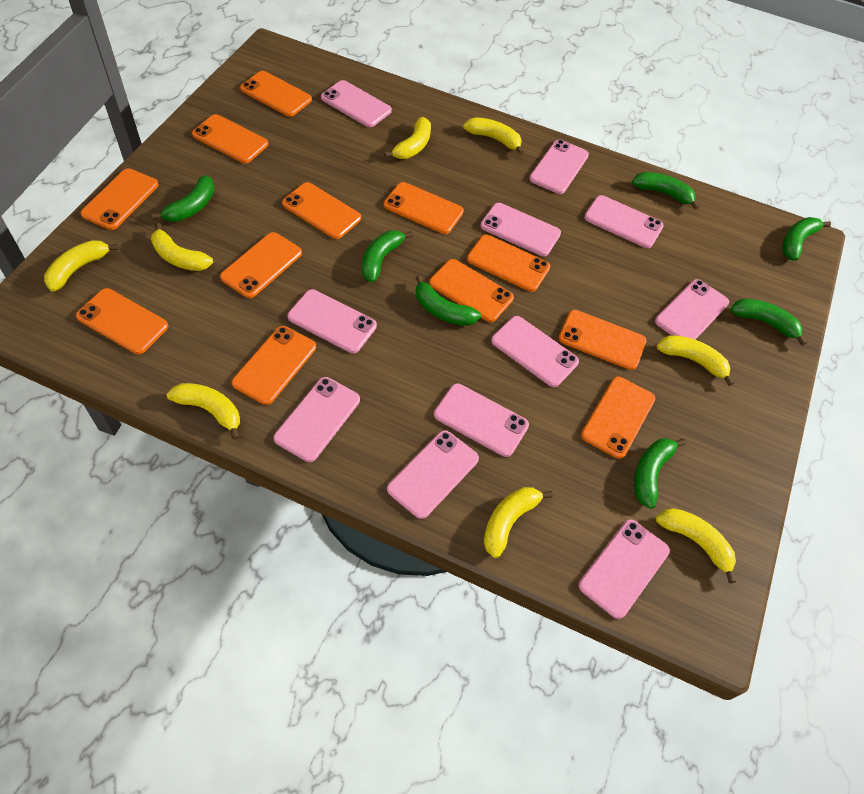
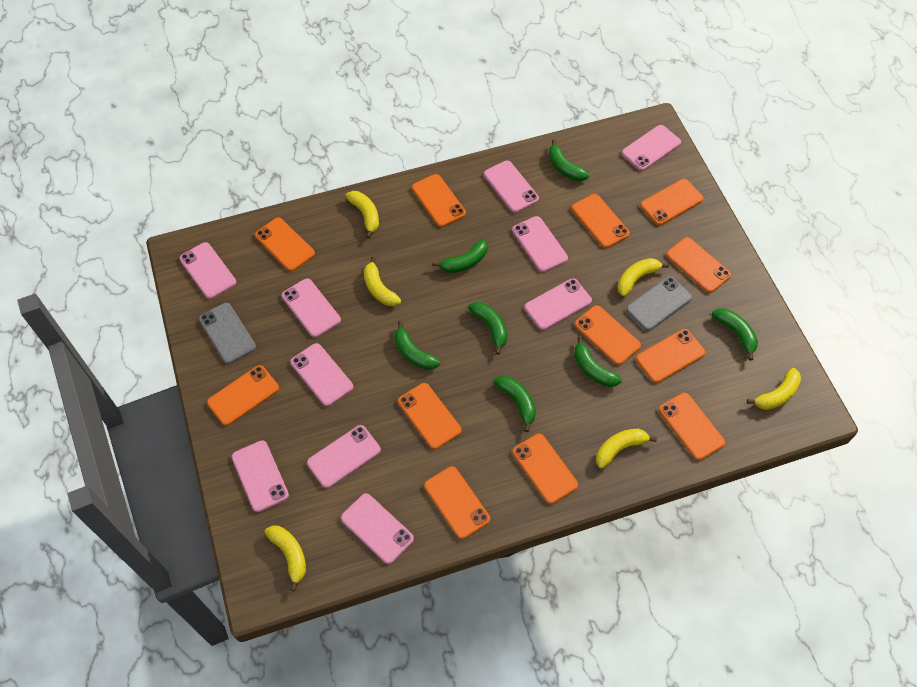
grey phone: none = 0 -> [199,303,256,364] [626,276,692,331] = 2
pink phone: [274,377,360,462] [288,289,377,353] [321,80,392,127] [387,430,479,519] [434,383,529,457] [480,203,561,256] [491,316,579,387] [529,139,589,194] [578,519,670,619] [584,195,664,248] [655,279,729,340] = 11 -> [179,242,236,299] [232,440,289,512] [282,278,341,338] [290,343,353,406] [307,425,381,488] [341,493,414,564] [484,161,539,213] [512,216,568,272] [524,278,592,330] [622,125,681,171] = 10
yellow banana: [44,240,119,292] [151,223,213,271] [167,383,240,440] [384,117,431,159] [463,117,523,155] [484,487,553,558] [656,508,736,583] [657,335,734,386] = 8 -> [265,526,306,591] [345,191,379,238] [364,256,401,306] [596,429,657,469] [618,258,669,296] [747,368,801,410] = 6

